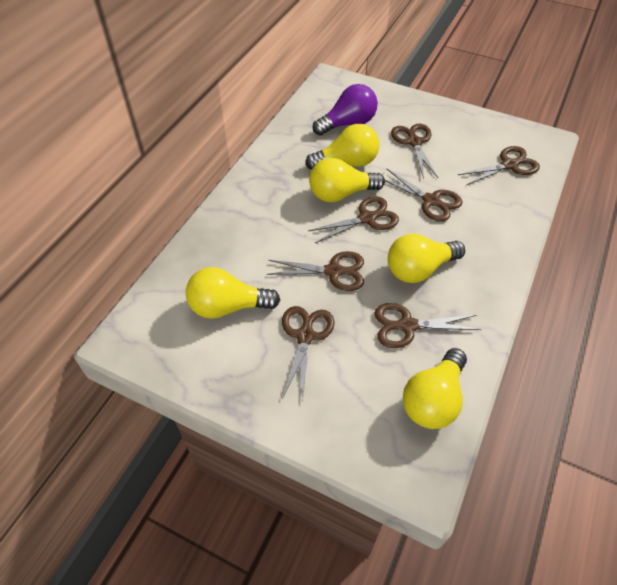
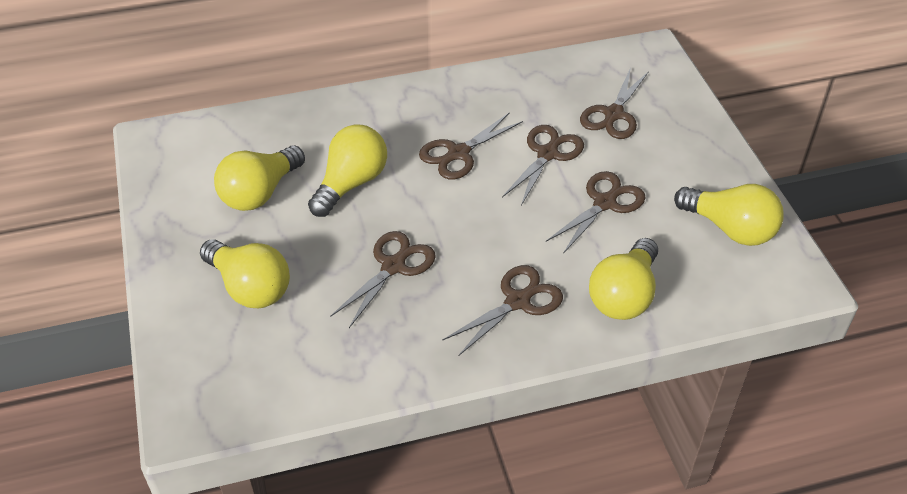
brown scissors: [267,251,364,291] [282,306,335,401] [308,196,399,243] [374,303,481,348] [385,169,462,222] [391,123,438,179] [458,146,540,185] = 7 -> [330,231,436,328] [419,113,523,179] [443,265,563,356] [502,125,584,205] [546,171,645,254] [580,68,649,139] = 6
purple light bulb: [312,84,378,135] = 1 -> none = 0

